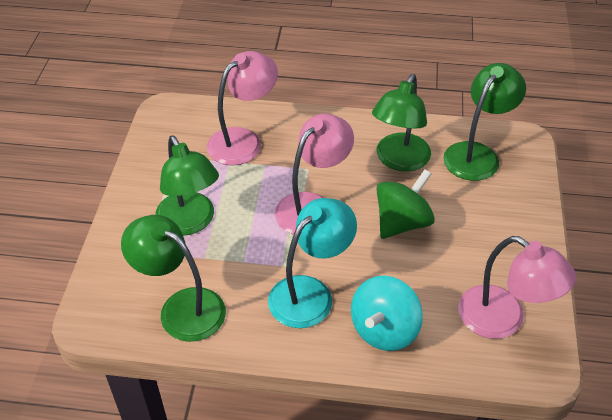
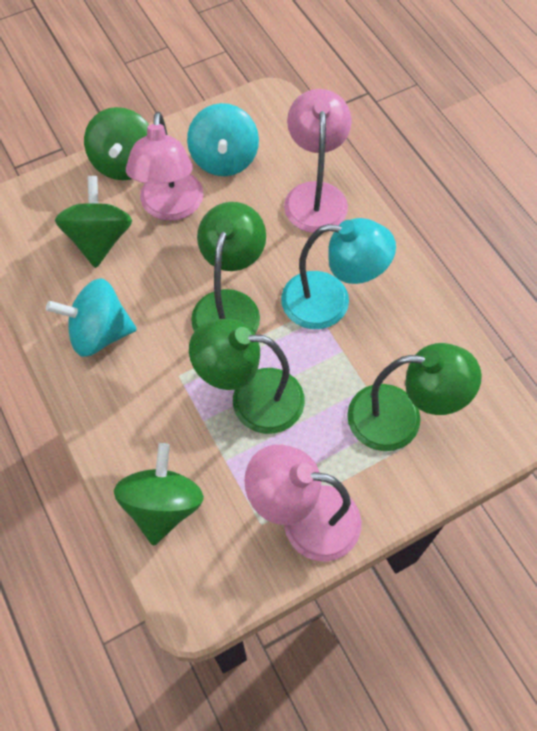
green lamp: [121,215,226,342] [156,135,219,235] [372,74,431,172] [443,63,526,181] = 4 -> [189,319,305,434] [191,202,266,333] [347,343,482,451] = 3
green spinning top: [376,169,435,239] = 1 -> [55,176,132,268] [84,107,149,180] [114,443,204,546] = 3
turquoise spinning top: [351,276,423,351] = 1 -> [46,279,137,357] [187,103,259,176] = 2

